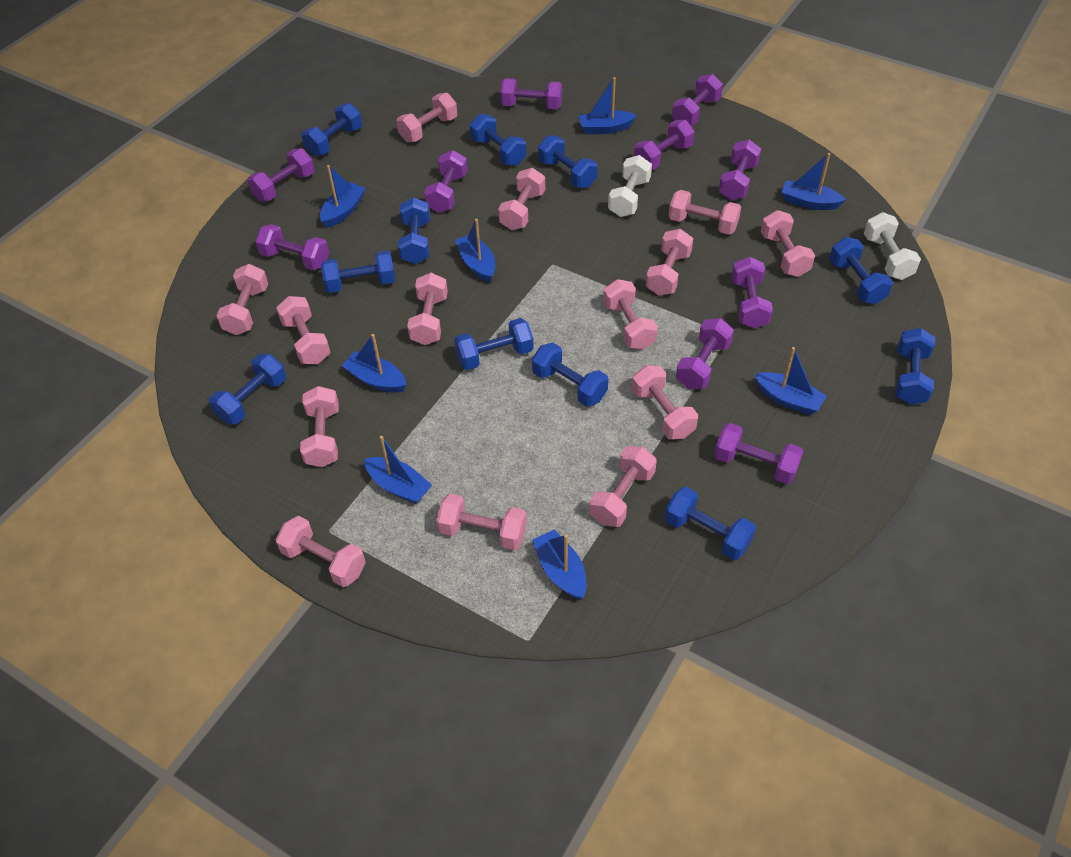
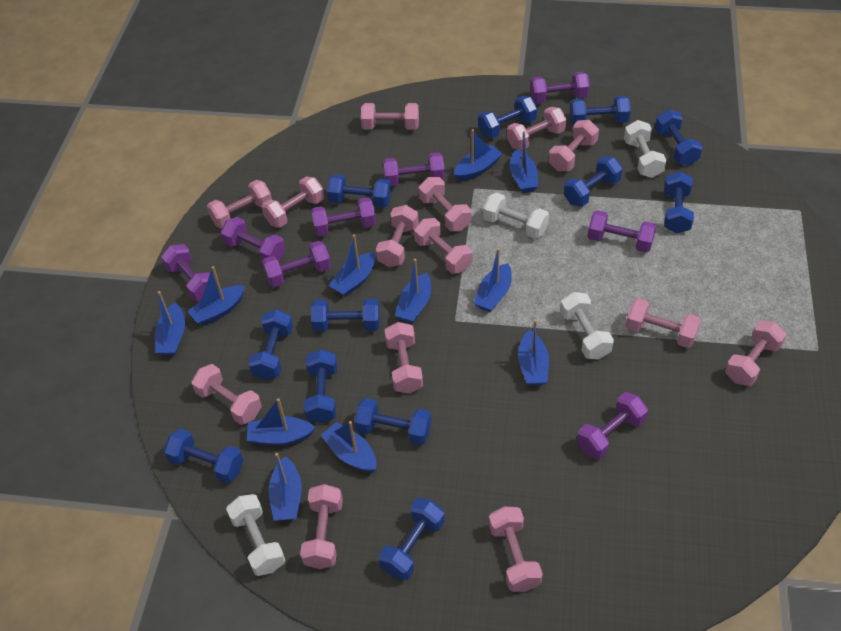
blue boat: [320,165,365,228] [342,334,407,393] [364,436,432,504] [455,219,495,282] [532,530,587,600] [579,77,637,134] [755,347,827,415] [782,153,846,210] = 8 -> [155,291,185,356] [187,266,245,326] [247,398,316,446] [268,453,302,521] [321,421,377,473] [329,235,376,297] [395,259,431,323] [454,129,502,181] [474,248,512,312] [510,131,538,193] [518,319,549,386] = 11
blue dumbbell: [209,354,286,424] [302,103,362,156] [321,251,395,293] [398,197,430,264] [454,318,534,370] [470,114,526,166] [532,343,608,407] [538,135,598,188] [665,487,756,560] [829,237,893,304] [895,328,935,405] = 11 -> [164,428,243,483] [248,309,293,380] [304,349,337,424] [311,299,380,332] [327,174,391,208] [354,398,431,446] [379,498,445,580] [478,96,537,138] [564,156,623,207] [570,96,631,124] [655,110,703,166] [664,171,694,233] = 12
purple dumbbell: [247,148,315,201] [255,224,329,270] [424,150,468,213] [500,78,562,109] [634,120,695,170] [672,74,723,125] [676,318,734,389] [714,423,803,484] [719,140,761,200] [732,257,773,329] = 10 -> [161,244,216,301] [220,217,285,262] [262,241,331,287] [311,197,376,237] [383,152,445,186] [530,72,590,103] [577,392,648,459] [587,210,656,253] = 8
white dumbbell: [608,155,652,217] [864,212,921,280] = 2 -> [226,494,285,576] [483,192,549,239] [560,292,614,359] [624,120,666,178] = 4

